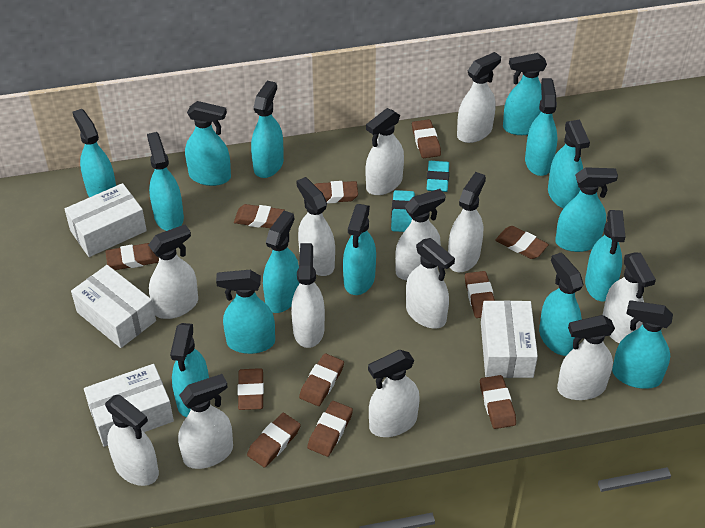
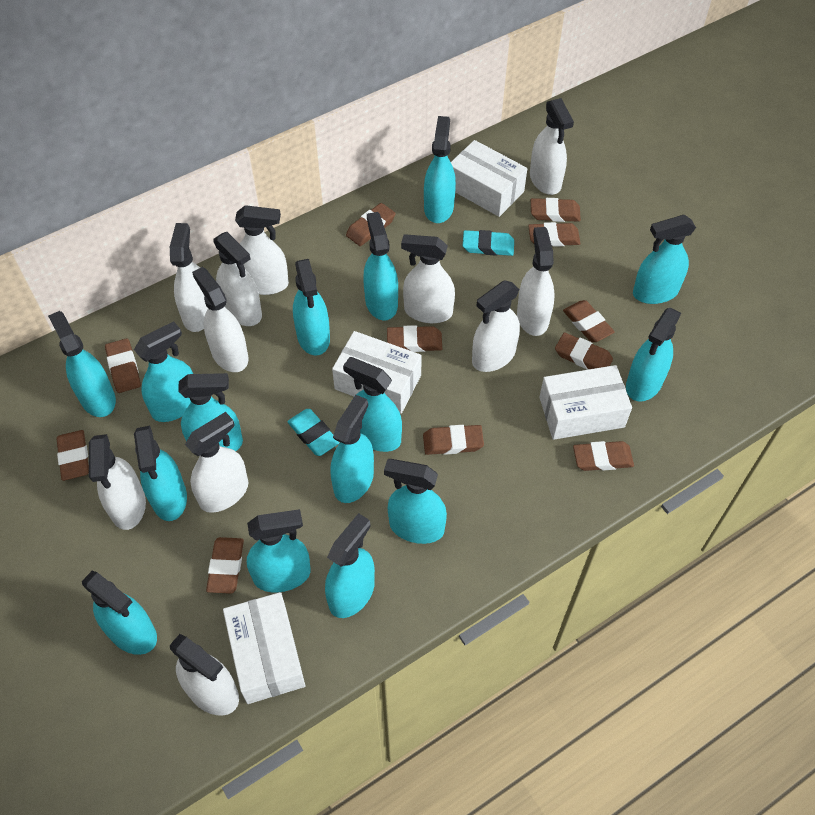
white spray bottle: [105,395,159,486] [148,225,198,319] [178,374,233,469] [291,243,325,348] [296,177,335,276] [366,108,404,195] [368,350,419,437] [395,189,446,280] [406,238,455,329] [448,172,486,272] [457,52,501,143] [557,315,615,400] [603,252,656,343] = 13 -> [89,434,146,530] [170,223,208,332] [170,634,239,716] [185,412,248,513] [192,267,249,372] [213,232,262,326] [235,205,289,295] [401,234,455,323] [472,281,520,372] [517,227,555,336] [530,98,574,195] = 11

